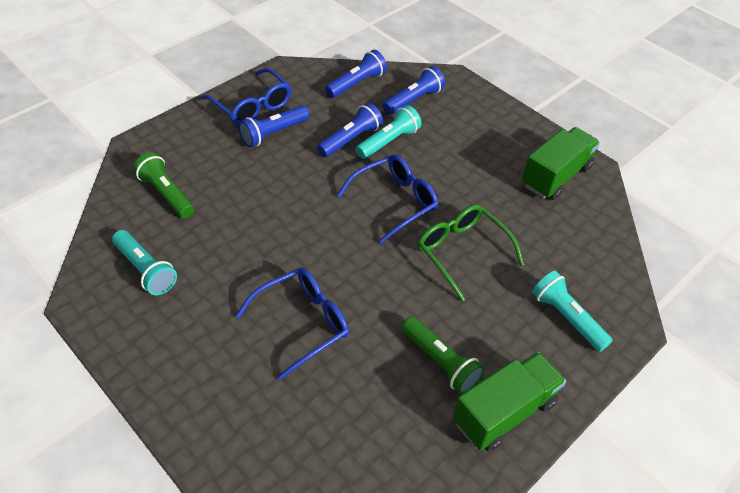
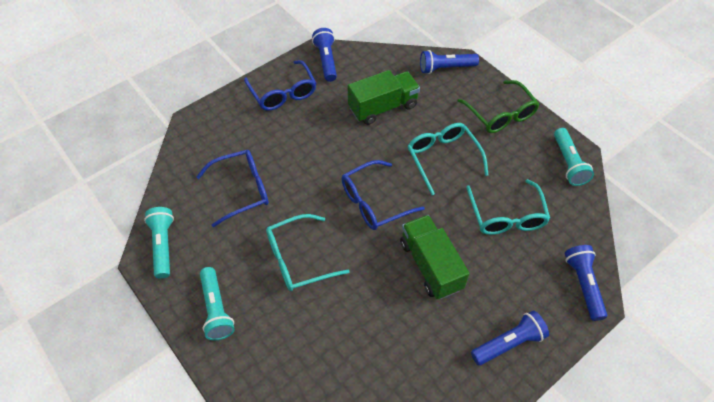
green flashlight: [133,152,194,218] [401,316,484,394] = 2 -> none = 0
turquoise glasses: none = 0 -> [266,214,350,291] [407,123,489,195] [466,179,550,235] = 3

